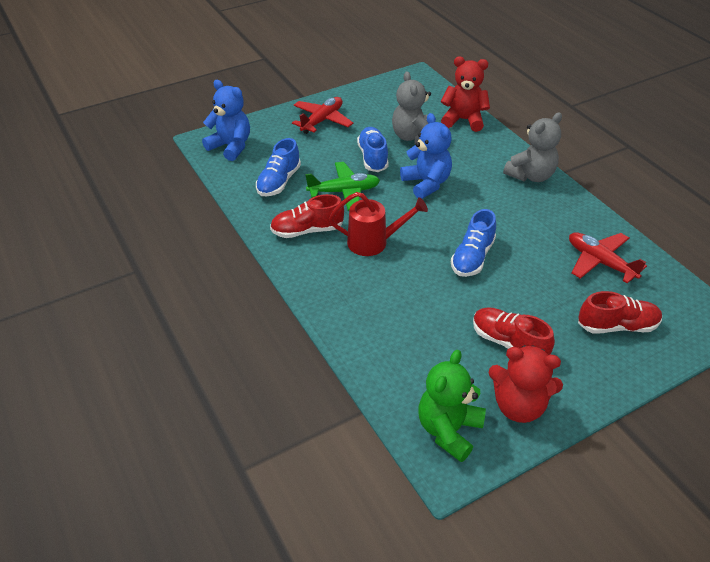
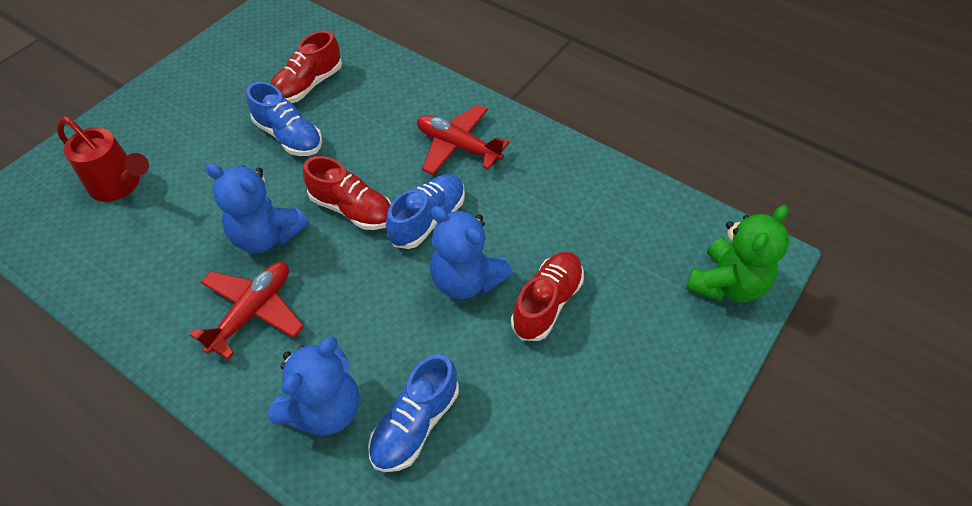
blue teddy bear: [202,80,250,161] [400,113,452,199] = 2 -> [205,163,309,253] [268,337,359,436] [430,206,513,299] = 3
green plane: [305,162,380,211] = 1 -> none = 0
grey teddy bear: [392,71,431,144] [503,112,562,182] = 2 -> none = 0
red teddy bear: [441,56,490,132] [489,345,563,423] = 2 -> none = 0

